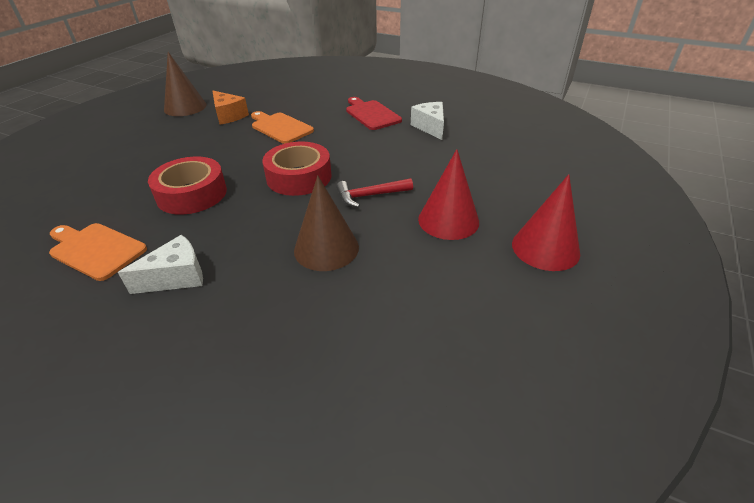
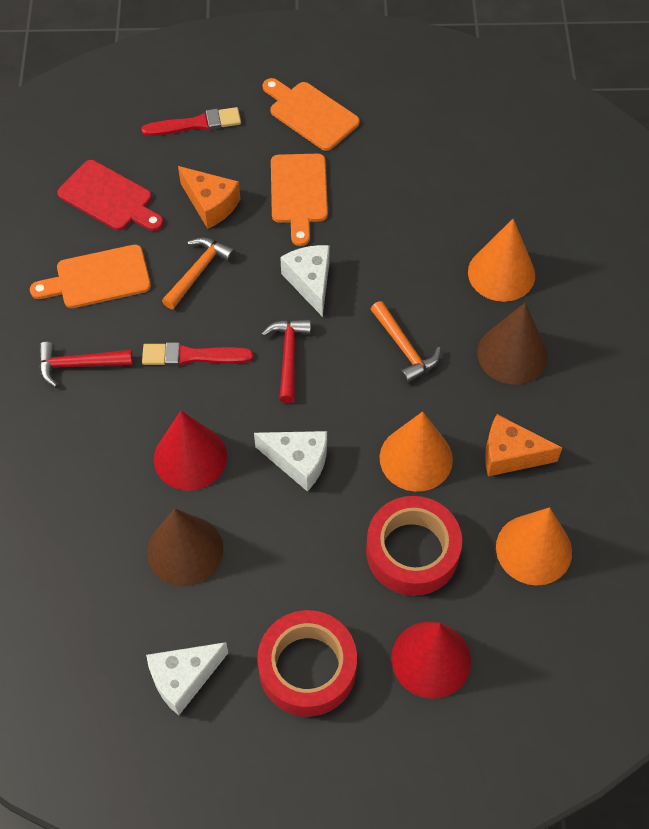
orange cheese: [213,91,249,125] = 1 -> [178,166,240,229] [485,414,562,476] = 2
orange cone: none = 0 -> [380,411,453,492] [468,219,535,302] [496,507,572,586] = 3
orange cutting board: [49,223,147,281] [251,111,314,144] = 2 -> [30,245,151,308] [263,78,360,151] [271,154,328,246] = 3
orange hammer: none = 0 -> [162,237,236,309] [371,301,441,383] = 2
red brush: none = 0 -> [142,107,241,136] [142,342,253,366] = 2
red hammer: [336,178,413,208] = 1 -> [39,342,133,388] [261,319,311,403] = 2
white cheese: [118,235,203,294] [411,102,444,140] = 2 -> [146,642,228,715] [254,431,327,491] [280,245,330,317] = 3

